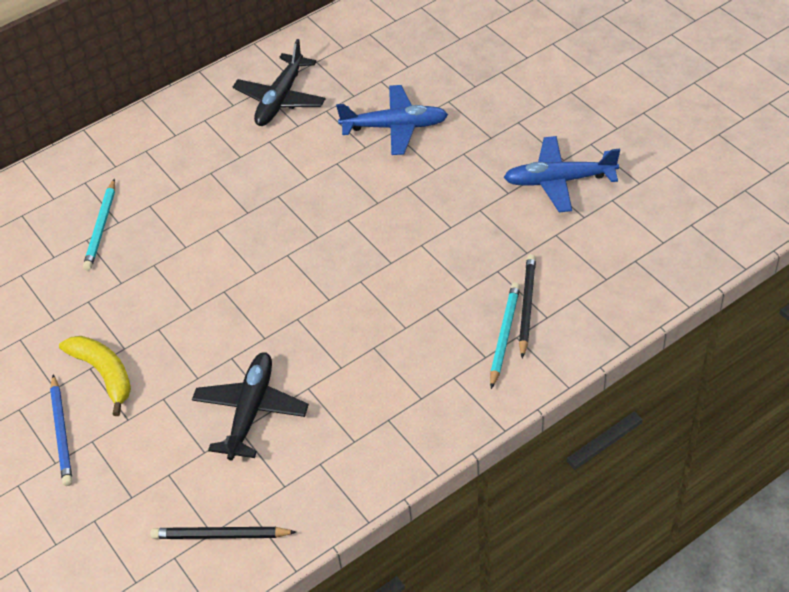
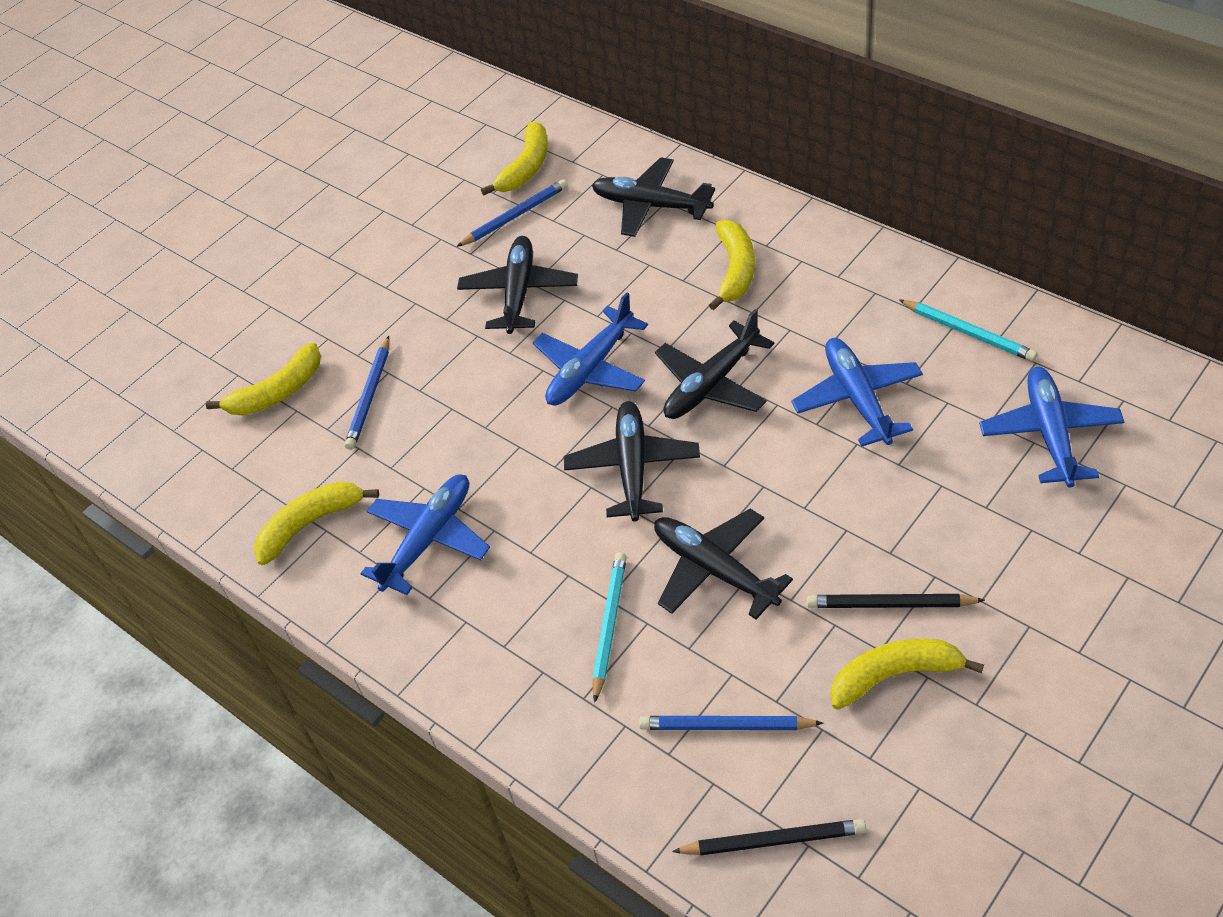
black plane: [192,352,309,461] [233,39,326,126] = 2 -> [457,236,578,334] [564,401,700,522] [592,157,715,237] [654,509,793,619] [655,309,774,419] = 5
blue pencil: [50,374,73,486] = 1 -> [345,336,389,450] [456,179,568,247] [639,716,823,730] = 3
blue plane: [336,85,448,155] [504,136,620,212] = 2 -> [361,475,490,595] [533,292,648,405] [791,338,923,447] [979,367,1124,488] = 4
yellow banana: [59,336,131,416] = 1 -> [206,342,321,416] [254,482,379,565] [481,122,548,196] [709,220,755,310] [831,639,984,710] = 5

